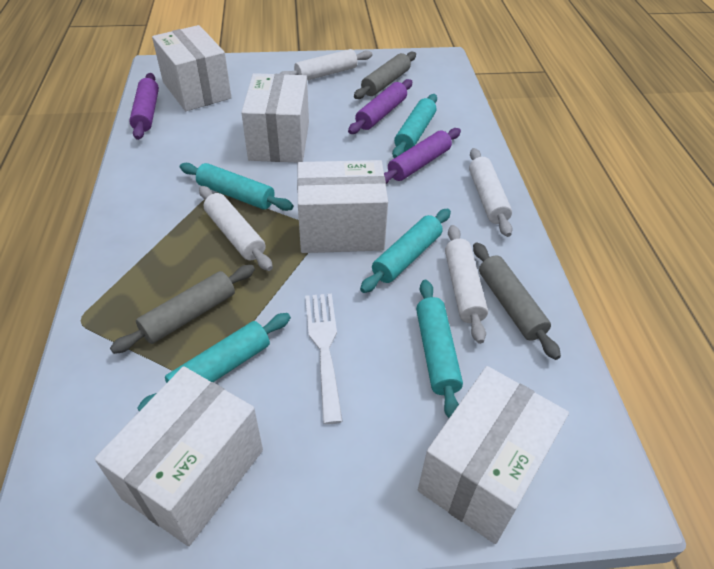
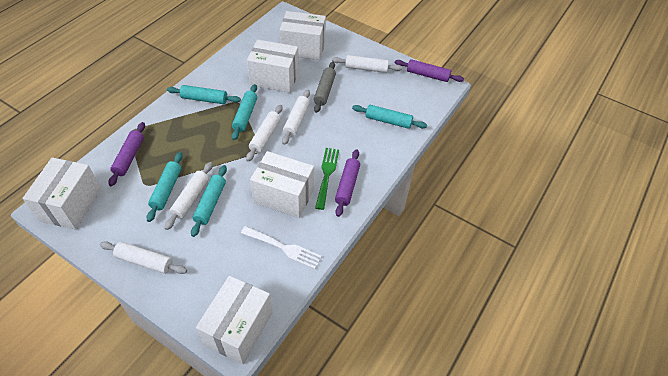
green fork: none = 0 -> [315,148,339,210] = 1
grey rolling pin: [110,265,255,354] [354,51,416,99] [473,242,561,360] = 3 -> [314,62,336,113] = 1
white rolling pin: [199,186,273,271] [279,49,372,80] [445,225,488,344] [469,148,513,237] = 4 -> [100,241,187,274] [165,162,213,230] [246,105,282,162] [282,90,310,145] [332,55,402,73] = 5

